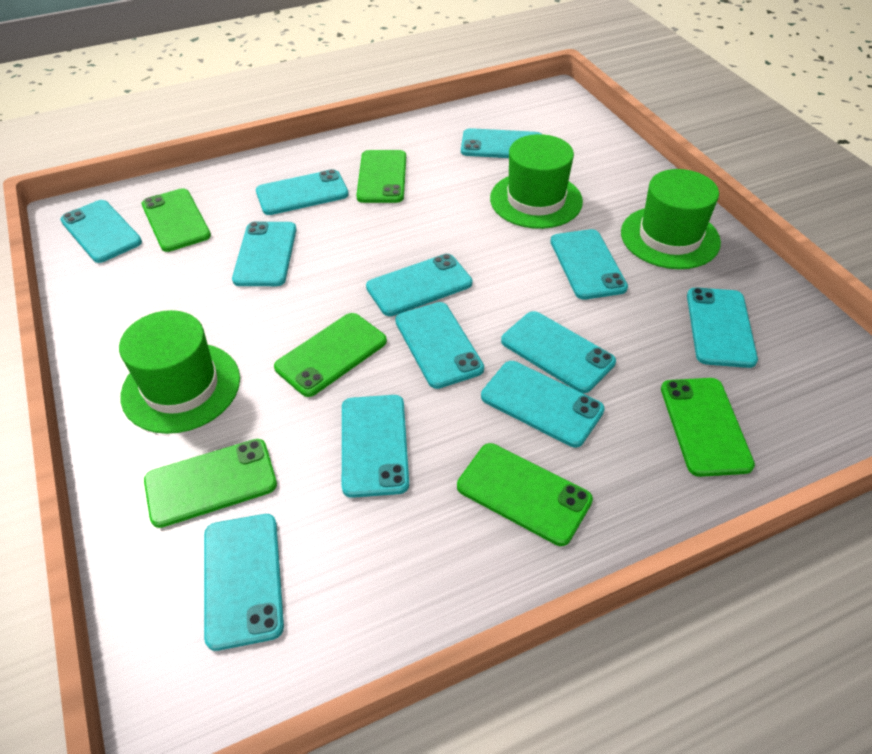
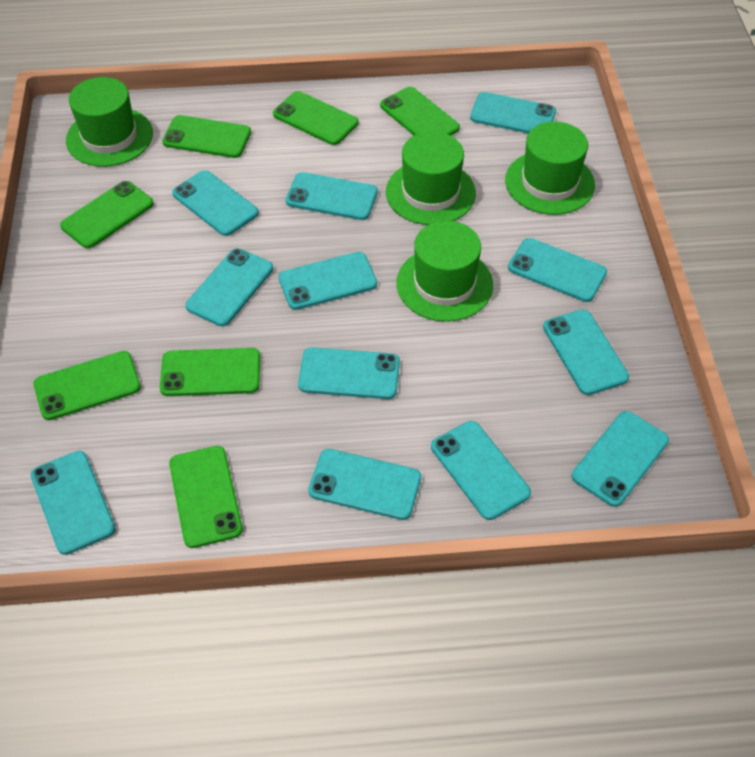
green hat: [119,310,240,434] [490,134,583,229] [621,169,721,269] = 3 -> [66,77,153,167] [386,131,476,225] [396,221,493,322] [505,122,595,215] = 4
green phone: [142,188,211,252] [144,439,277,528] [274,313,387,397] [356,150,406,203] [457,443,593,546] [661,378,755,477] = 6 -> [34,351,141,420] [60,181,154,248] [160,348,260,396] [162,115,251,158] [169,446,243,548] [273,91,359,145] [380,87,460,136] = 7

